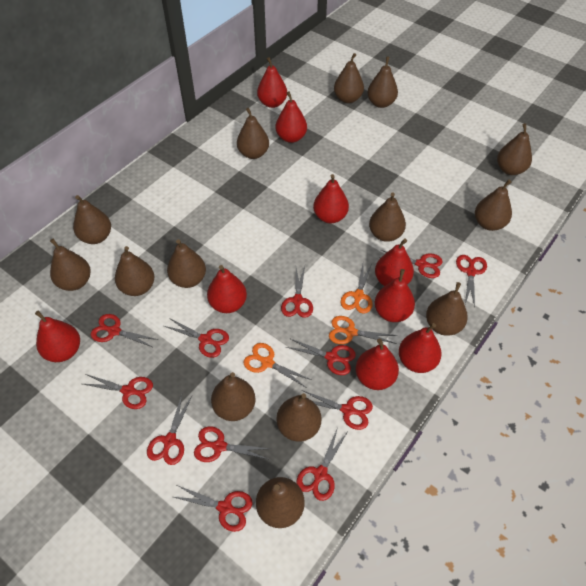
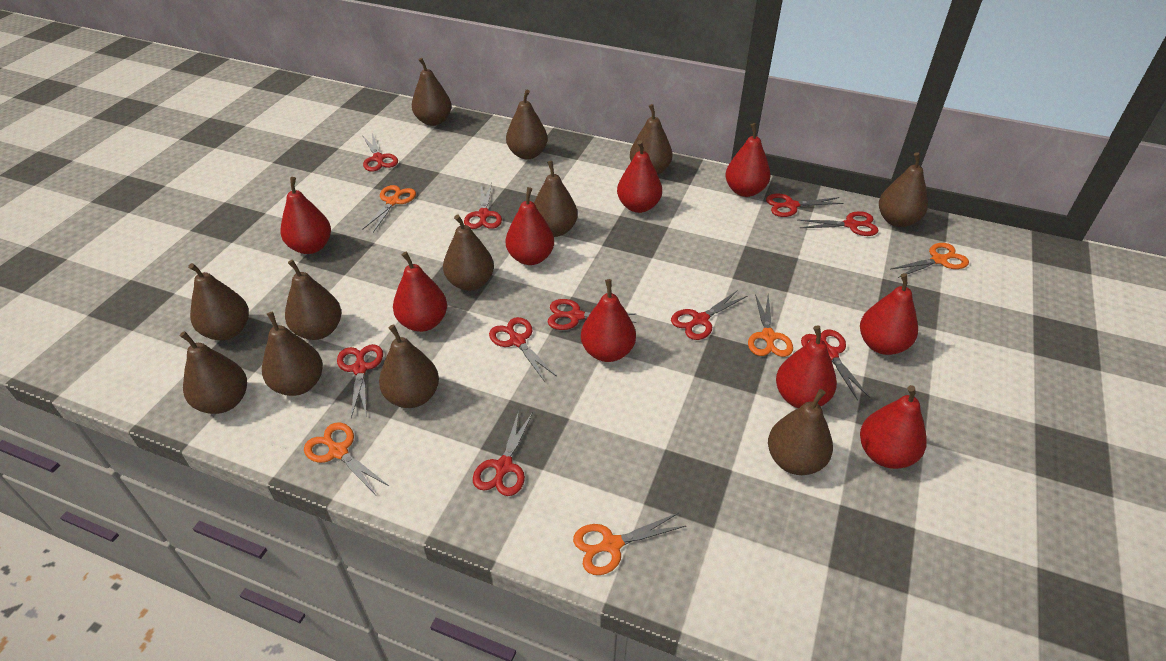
brown pear: [50,239,91,291] [73,195,111,244] [115,246,155,296] [167,239,206,288] [211,372,256,421] [237,108,269,159] [256,477,305,528] [276,393,321,442] [334,53,364,103] [367,56,398,108] [369,193,406,242] [426,282,468,336] [475,180,512,231] [497,123,532,175] = 14 -> [180,331,247,414] [188,263,249,340] [262,312,323,396] [285,259,341,340] [379,325,439,408] [412,58,452,126] [443,214,494,291] [506,90,548,159] [534,161,578,237] [630,104,672,175] [768,389,833,475] [879,152,928,227] = 12
orange scissors: [243,343,311,388] [329,316,398,344] [341,264,373,314] = 3 -> [304,423,389,495] [362,185,416,232] [573,513,686,575] [748,294,793,357] [891,243,969,278] = 5
red scissors: [83,374,153,409] [91,314,158,348] [147,395,192,465] [164,318,229,358] [174,485,252,532] [194,426,271,462] [281,266,313,318] [286,338,356,375] [296,427,347,501] [302,390,373,430] [379,250,443,278] [456,255,487,307] = 12 -> [337,344,383,418] [363,133,398,172] [464,183,502,229] [473,411,533,496] [489,317,557,382] [548,299,636,330] [671,290,747,340] [766,194,843,217] [798,211,879,236] [801,329,870,401] = 10

